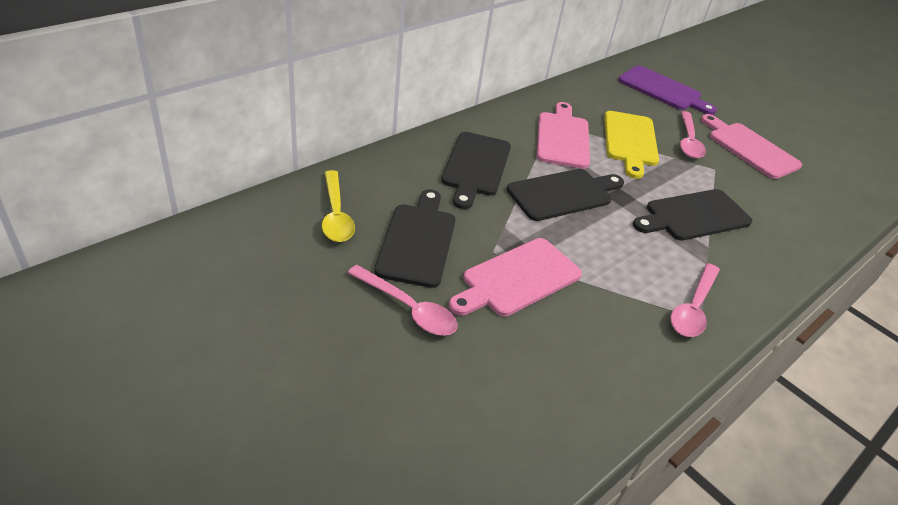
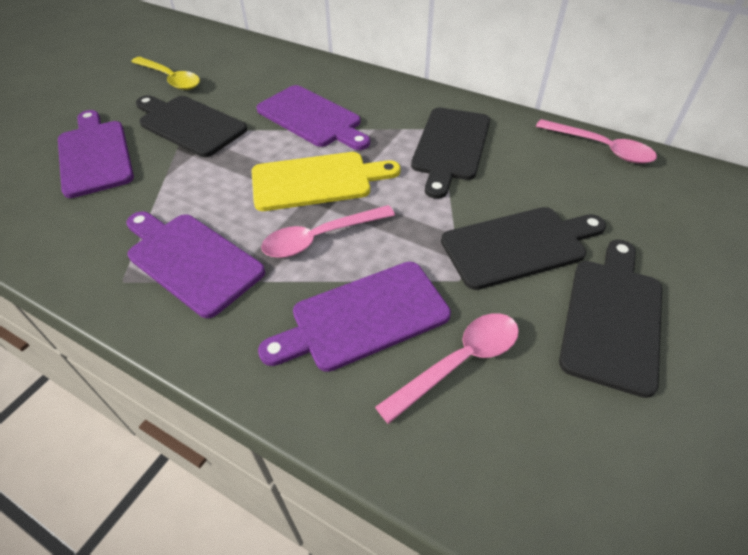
pink cutting board: [449,238,582,317] [537,102,590,169] [701,114,802,179] = 3 -> none = 0
purple cutting board: [618,66,717,115] = 1 -> [58,110,134,198] [127,212,265,318] [256,85,370,150] [258,262,451,372] = 4

